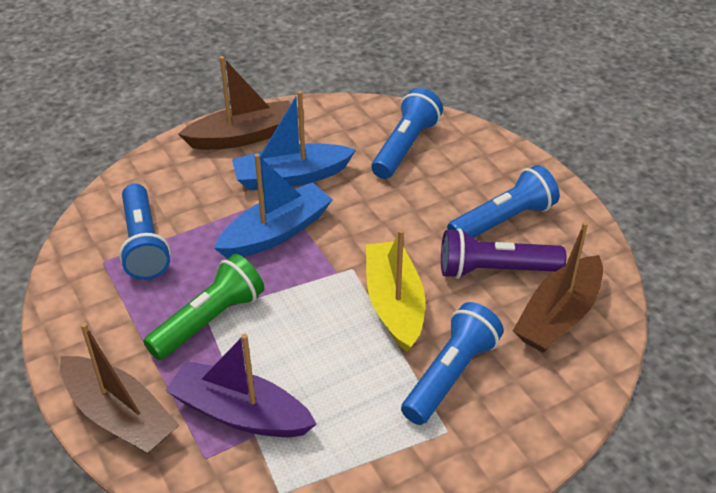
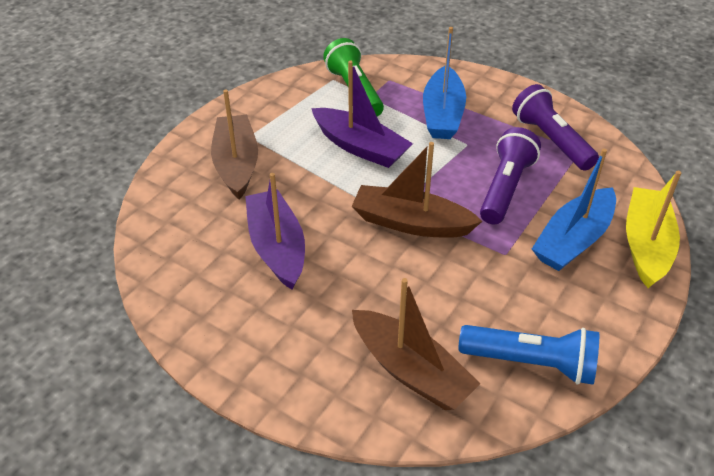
blue flashlight: [119,183,171,280] [371,88,443,179] [401,302,504,425] [447,165,559,238] = 4 -> [459,325,599,385] = 1
purple boat: [165,334,317,437] = 1 -> [245,173,305,290] [311,60,413,168] = 2
purple flashlight: [441,228,566,279] = 1 -> [480,127,541,224] [512,84,599,171] = 2

